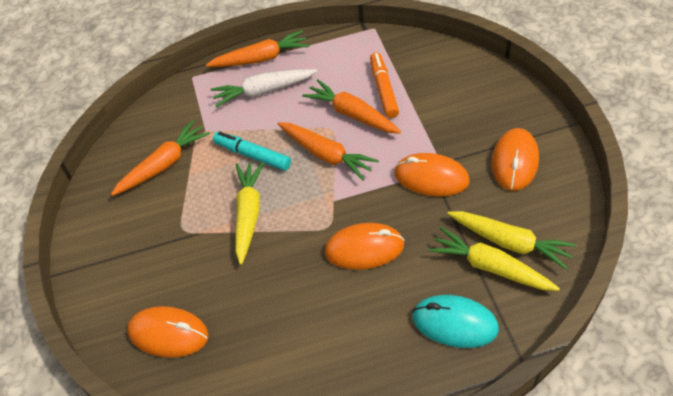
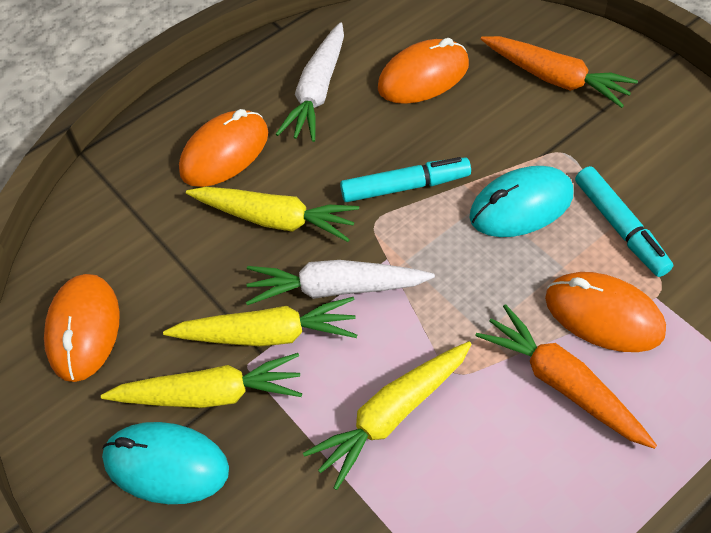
orange carrot: [111,120,210,196] [206,30,309,67] [278,122,379,181] [302,79,401,134] = 4 -> [475,304,657,449] [481,36,638,108] = 2
orange marker: [370,53,399,118] = 1 -> none = 0
turquoise marker: [213,131,291,171] = 1 -> [340,157,471,202] [575,166,673,277] = 2
turquoise mouse: [412,295,499,348] = 1 -> [102,422,229,504] [469,166,573,237] = 2
white carrot: [211,69,318,108] = 1 -> [246,260,435,305] [276,22,344,142] = 2
yellow carrot: [235,162,264,265] [429,227,560,291] [447,211,576,270] = 3 -> [101,353,302,408] [163,297,357,347] [186,187,359,242] [303,341,471,490] = 4

